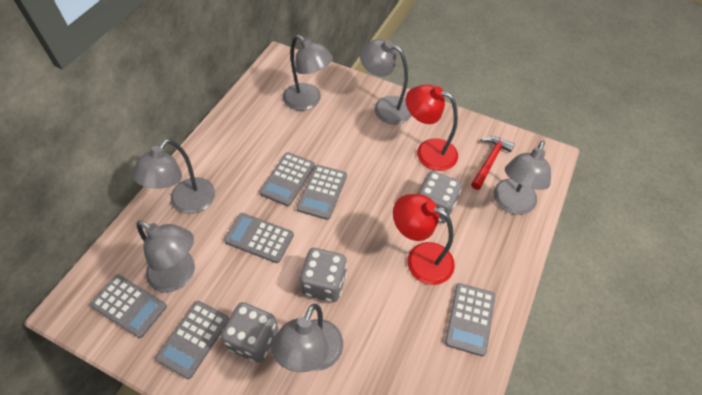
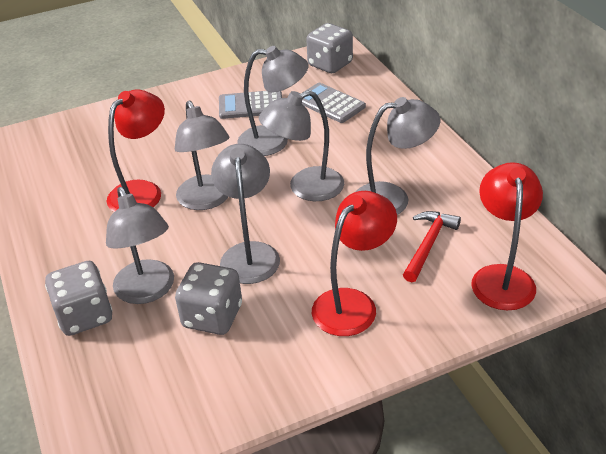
grey calculator: [90,274,167,338] [155,301,229,379] [224,213,294,263] [259,152,315,206] [297,165,347,220] [445,283,495,357] = 6 -> [219,91,282,119] [302,83,366,123] = 2
red lamp: [393,194,455,285] [406,84,458,171] = 2 -> [106,90,165,212] [312,191,397,336] [471,162,543,310] = 3

